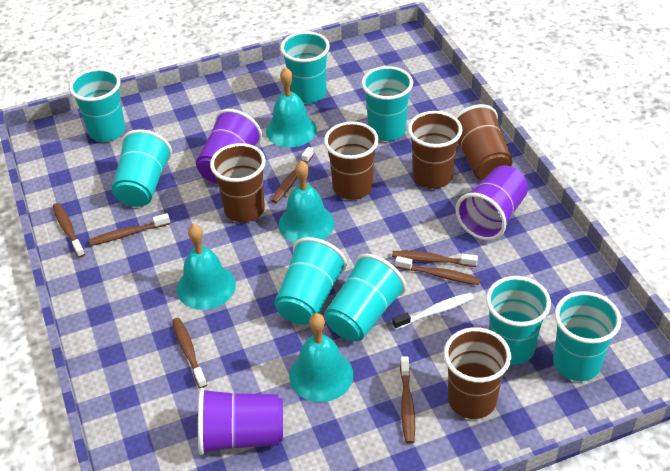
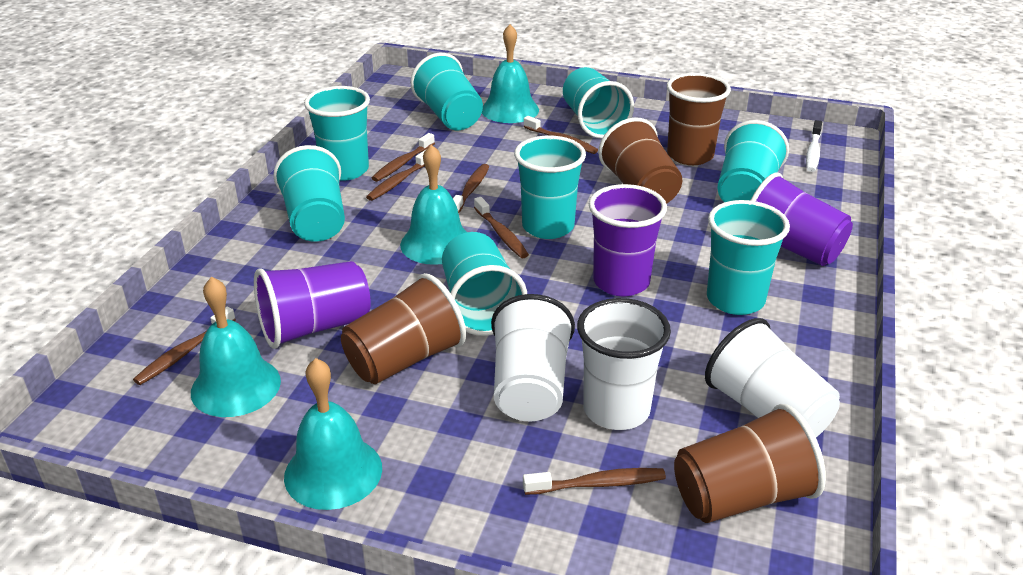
brown cup: [210,143,266,222] [324,121,379,200] [408,111,463,189] [444,327,511,419] [454,104,513,180] = 5 -> [341,273,466,384] [598,117,682,204] [667,73,731,165] [674,404,826,523] = 4
white cup: none = 0 -> [491,294,575,421] [577,298,671,430] [705,318,840,437] = 3

